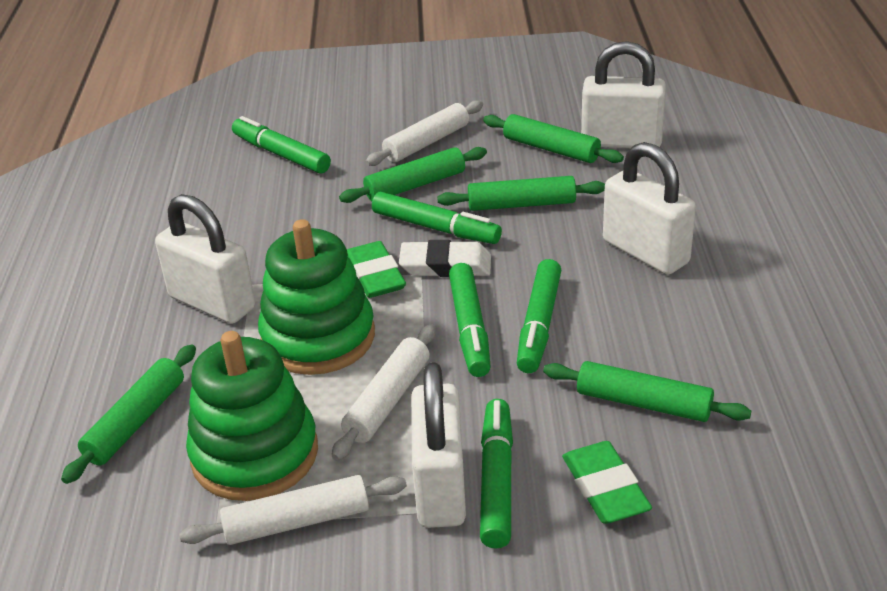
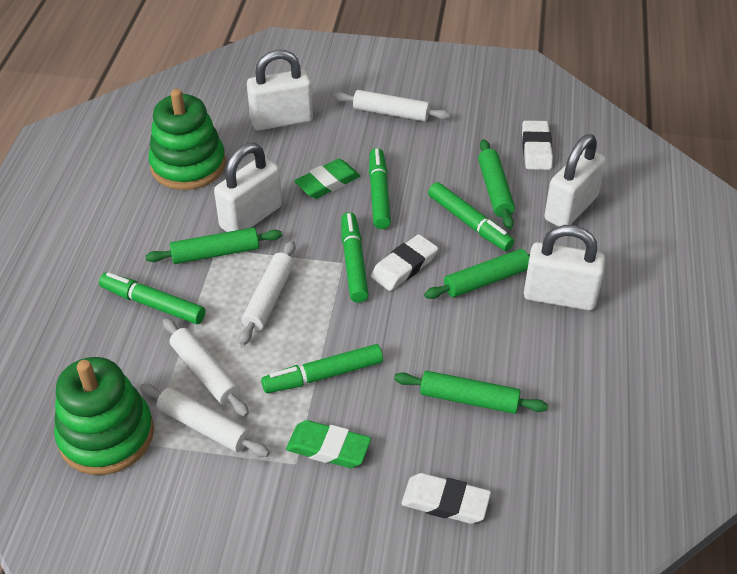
green rolling pin: [61,344,196,484] [339,147,487,203] [437,176,605,211] [483,114,624,163] [543,361,751,422] = 5 -> [145,227,282,264] [394,371,548,414] [424,249,530,299] [478,139,515,229] = 4
white eraser: [399,240,491,277] = 1 -> [371,234,438,291] [401,473,491,524] [522,120,553,170] = 3
white rolling pin: [179,475,407,545] [332,324,436,460] [365,100,483,166] = 3 -> [140,383,270,457] [163,318,249,417] [239,241,296,346] [334,90,450,121] = 4

